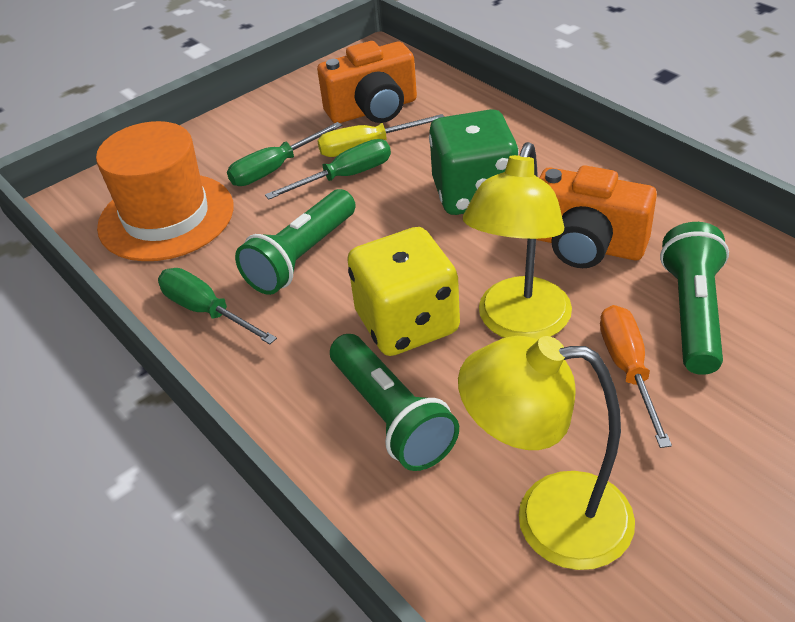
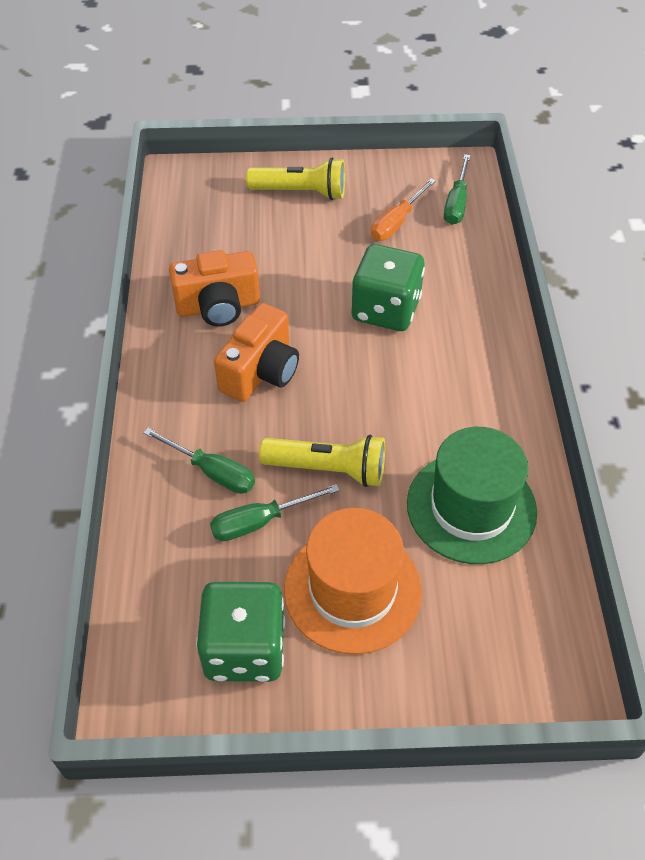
green dice: [429,109,519,215] = 1 -> [196,582,285,682] [351,244,425,331] = 2
green flashlight: [235,189,355,295] [330,334,459,471] [660,222,729,375] = 3 -> none = 0
green hat: none = 0 -> [407,427,537,564] = 1
yellow dice: [347,227,460,356] = 1 -> none = 0
yellow flashlight: none = 0 -> [246,158,345,200] [259,435,385,487] = 2
yellow lamp: [458,336,635,570] [463,142,572,340] = 2 -> none = 0
yellow screwdriver: [317,114,444,157] = 1 -> none = 0

